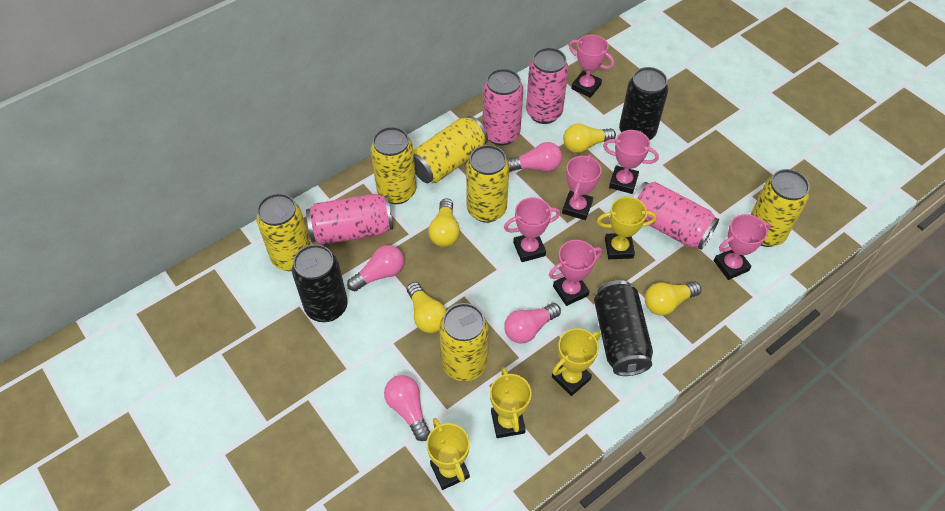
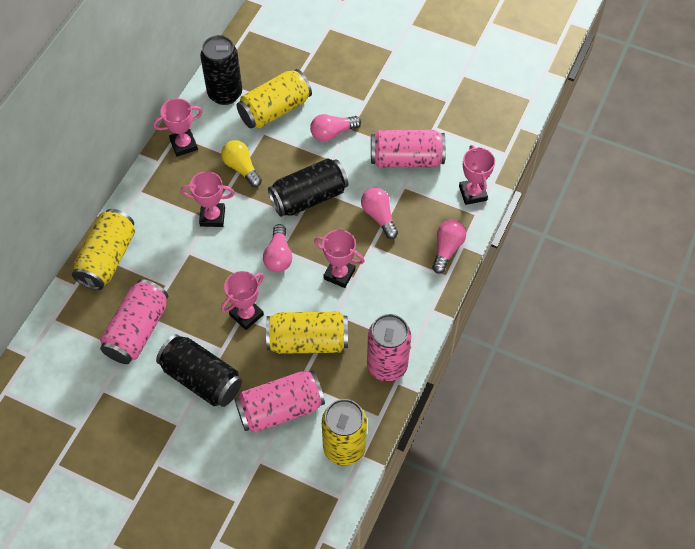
pink trophy: [504,197,560,262] [549,240,602,306] [562,154,602,220] [569,35,614,98] [603,130,659,194] [714,214,771,280] = 6 -> [153,98,203,157] [181,171,235,227] [221,271,264,330] [314,230,365,288] [459,145,495,205] = 5
yellow can: [256,193,311,271] [371,127,417,204] [413,116,488,183] [439,303,488,381] [466,145,509,223] [750,169,810,247] = 6 -> [72,209,135,290] [237,69,312,129] [266,311,348,354] [322,399,367,466] = 4
yellow light bulb: [407,282,446,333] [428,198,460,247] [563,124,616,153] [645,281,701,316] = 4 -> [221,140,262,187] = 1
yellow trophy: [426,418,470,490] [490,367,532,438] [552,328,601,396] [597,197,656,259] = 4 -> none = 0

